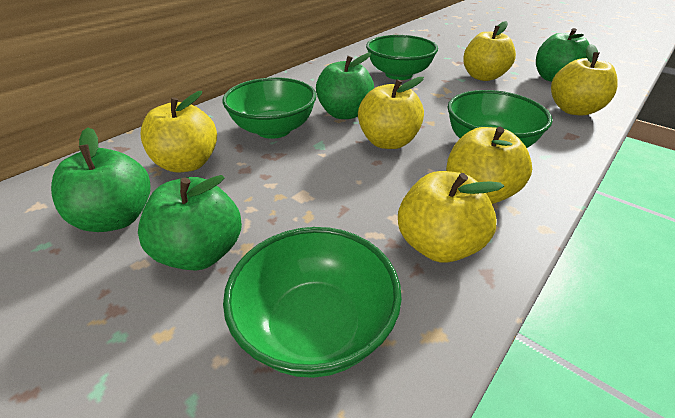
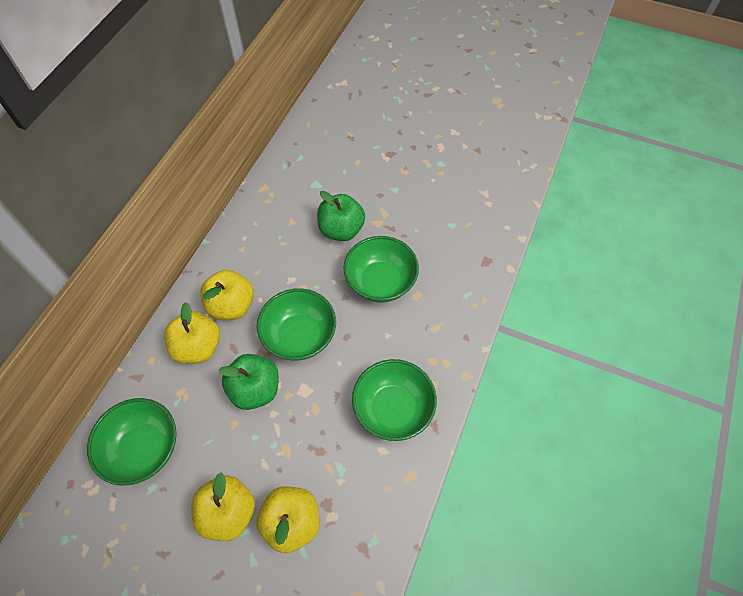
green apple: [51,128,151,232] [138,175,242,271] [316,53,374,119] [536,28,590,82] = 4 -> [219,354,279,410] [317,191,365,241] = 2
yellow apple: [141,91,217,173] [358,77,424,149] [398,171,504,263] [446,127,532,204] [463,21,516,81] [551,44,618,116] = 6 -> [164,302,220,364] [191,473,255,541] [200,270,254,320] [256,486,320,553] = 4

